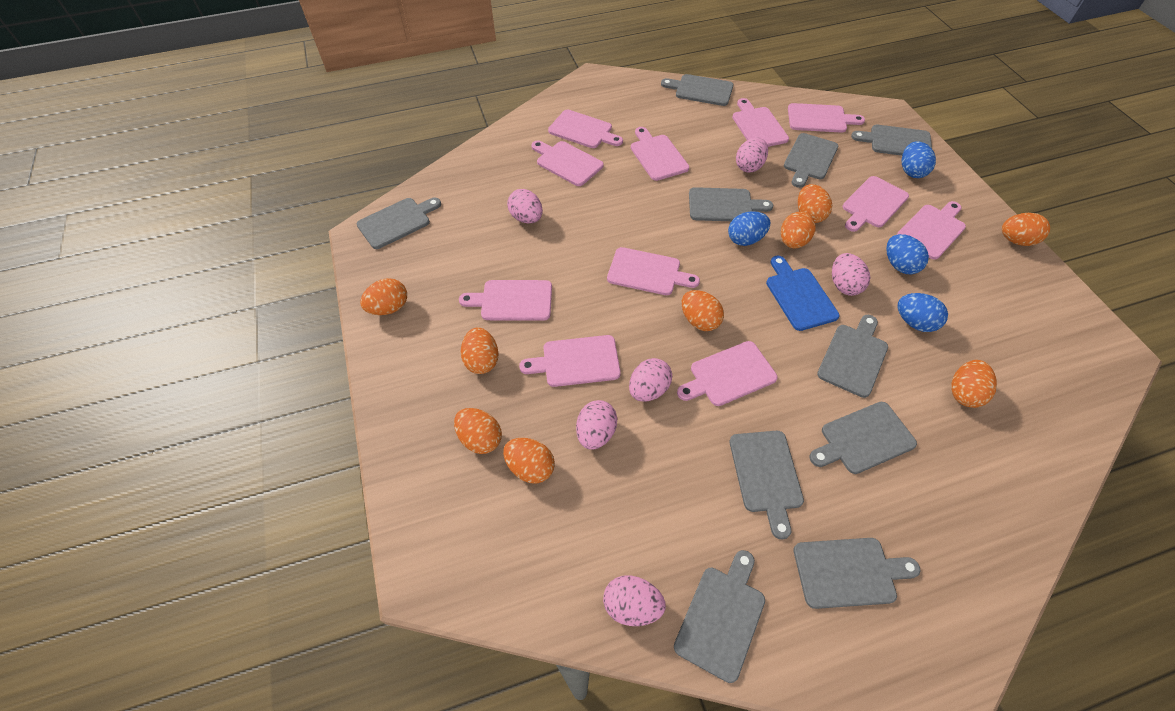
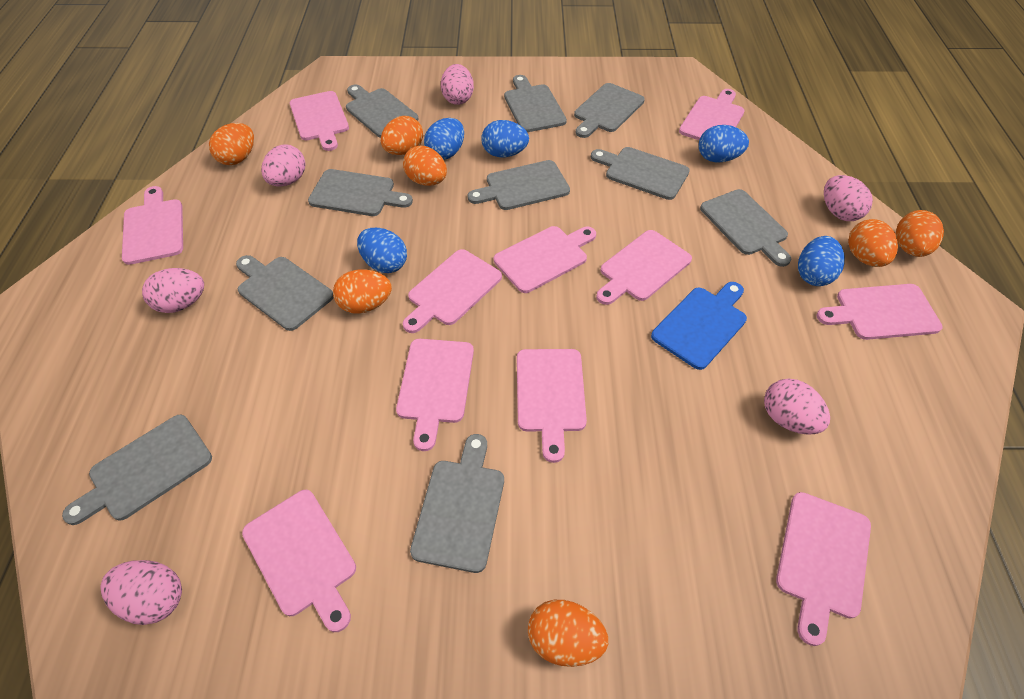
blue egg: [728,212,770,246] [886,234,929,274] [898,293,948,332] [902,141,936,178] = 4 -> [357,228,407,273] [424,118,464,160] [481,120,529,157] [699,125,749,162] [798,236,845,286] = 5
orange egg: [360,278,407,315] [454,408,502,454] [461,327,499,374] [503,438,555,484] [682,290,724,331] [781,212,816,248] [798,184,832,223] [951,360,997,408] [1002,213,1050,246] = 9 -> [209,123,254,165] [333,269,392,314] [381,116,423,155] [403,146,447,186] [528,600,608,667] [848,219,898,267] [896,210,944,257] = 7

